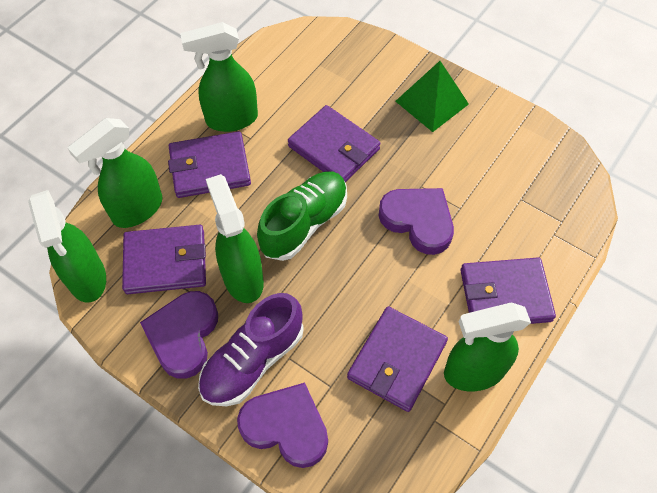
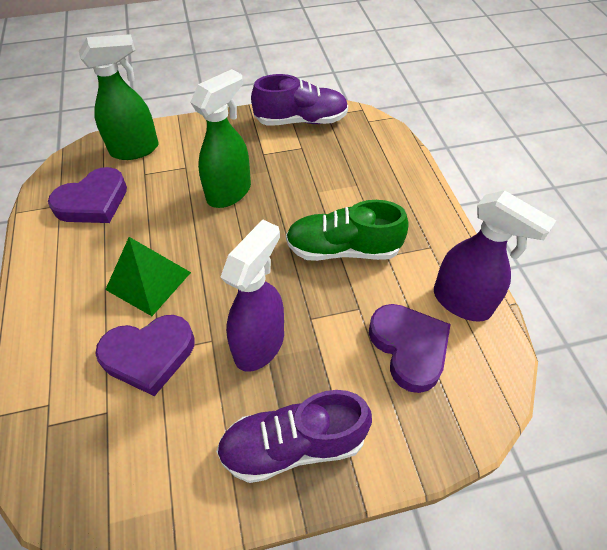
green spray bottle: [28,190,106,303] [67,118,163,228] [180,22,258,132] [206,174,264,303] [444,303,531,391] = 5 -> [79,34,158,160] [190,69,251,208] = 2
purple shoe: [198,293,304,406] = 1 -> [216,390,372,483] [251,74,348,126] = 2
purple spray bottle: none = 0 -> [220,220,284,372] [434,190,556,322] = 2
purple wallet: [122,225,206,294] [168,131,251,198] [288,105,381,182] [347,306,448,412] [460,257,556,324] = 5 -> none = 0

